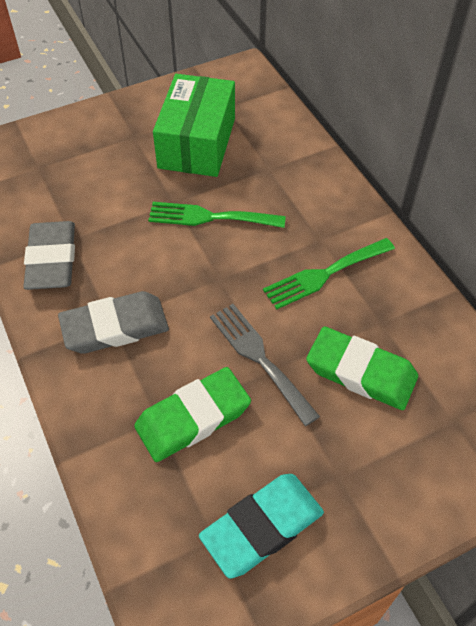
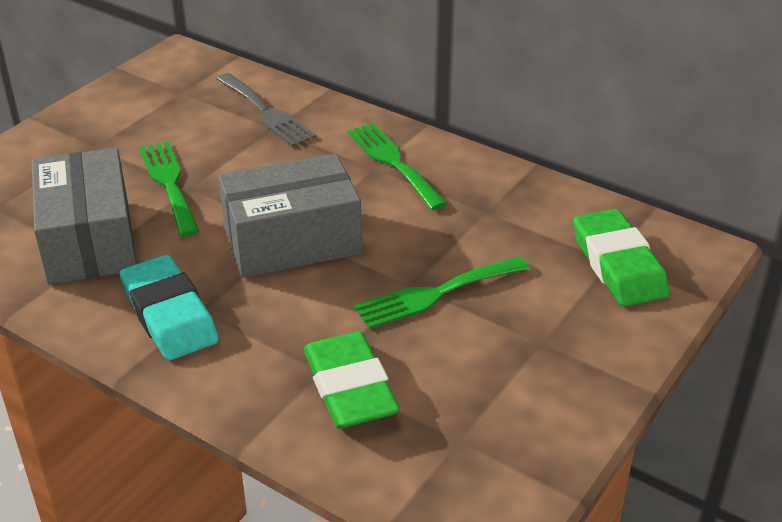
green box: [153,74,235,177] = 1 -> none = 0
green fork: [148,202,286,228] [263,238,395,309] = 2 -> [140,141,200,237] [348,123,447,210] [354,256,530,329] = 3
grey box: none = 0 -> [32,148,137,285] [218,154,362,278] = 2
grey eraser: [23,221,75,290] [58,291,169,354] = 2 -> none = 0

